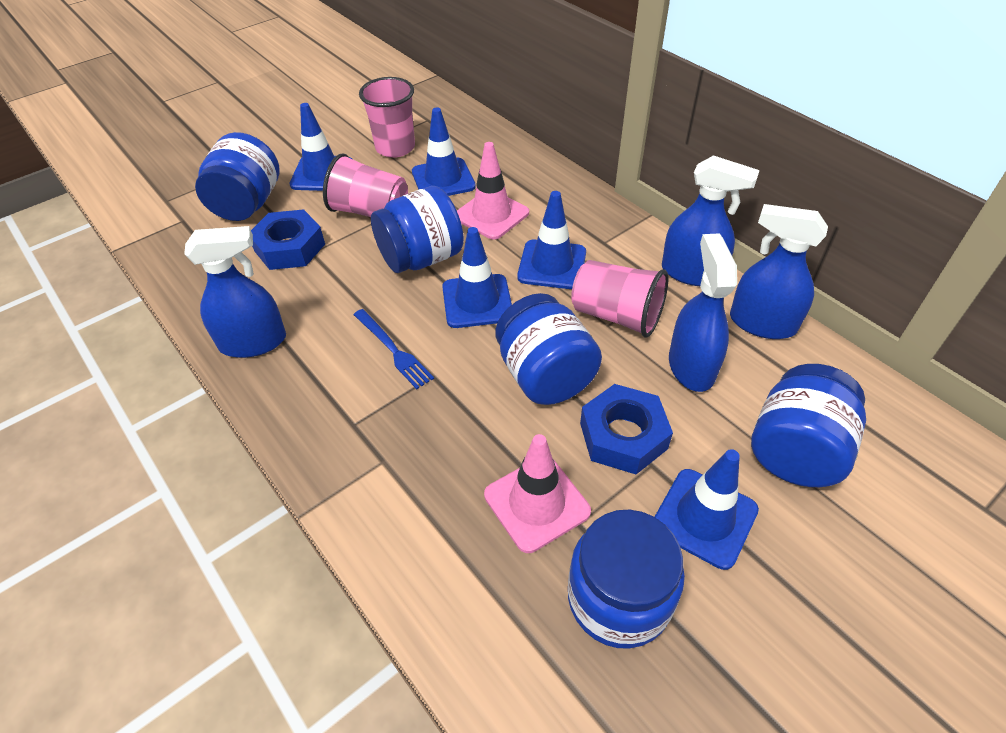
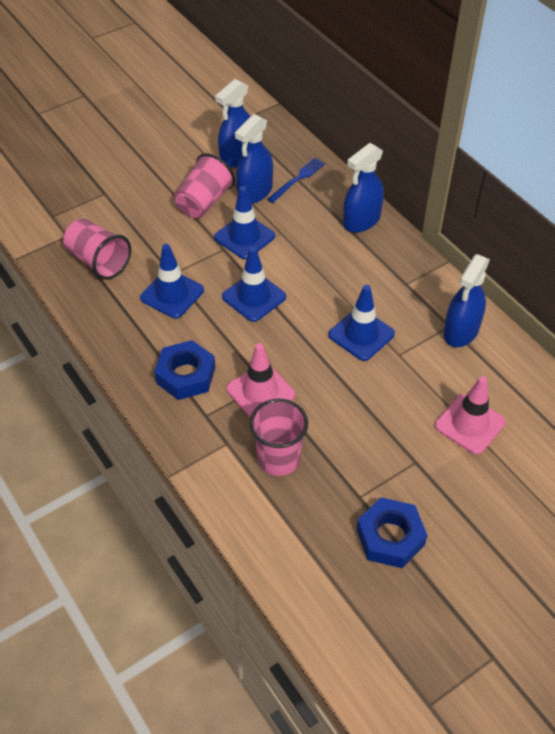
blue jar: [195,132,280,221] [371,186,464,273] [495,293,602,405] [568,510,685,649] [751,364,866,487] = 5 -> none = 0
blue traffic cone: [289,103,352,191] [412,107,476,196] [442,227,512,328] [517,191,586,289] [655,449,759,570] = 5 -> [140,244,204,318] [214,186,275,259] [222,247,286,322] [328,285,395,361] = 4

